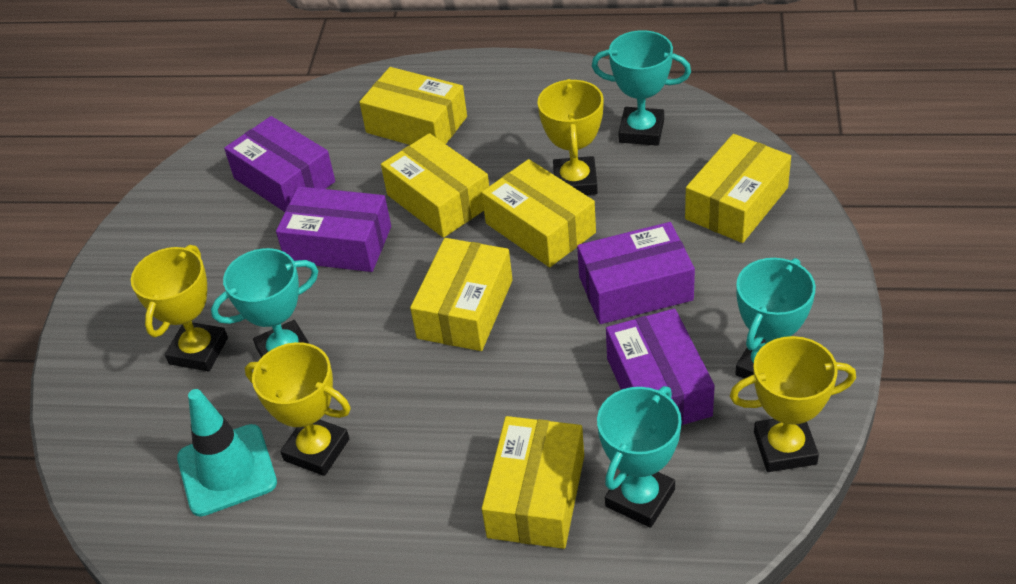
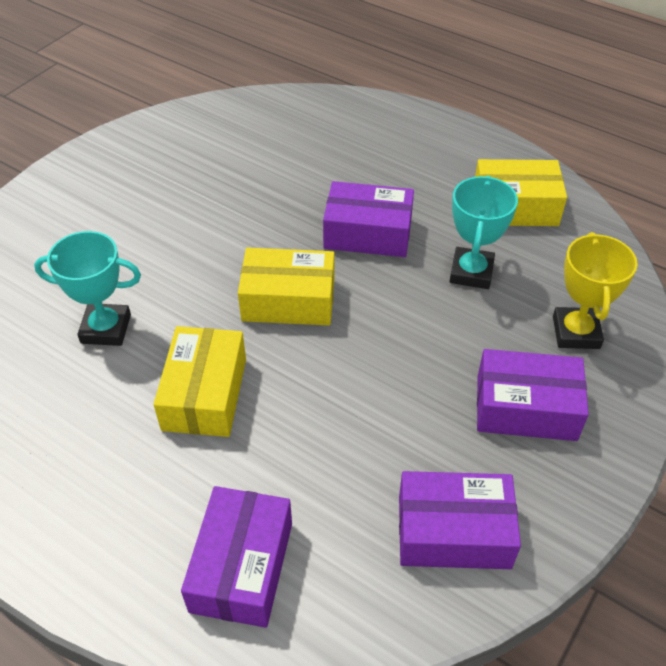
turquoise traffic cone: [177,389,277,517] = 1 -> none = 0
turquoise trophy: [211,248,318,358] [592,30,691,146] [597,386,682,528] [735,258,816,378] = 4 -> [34,231,141,346] [450,176,518,289] = 2
yellow box: [359,67,467,145] [381,133,489,238] [410,238,513,351] [482,159,596,267] [482,416,584,549] [685,134,791,243] = 6 -> [153,326,246,437] [238,248,334,325] [475,159,567,226] = 3
yellow trophy: [131,245,228,371] [245,342,351,476] [537,79,604,195] [730,336,856,472] = 4 -> [553,232,638,349] = 1

